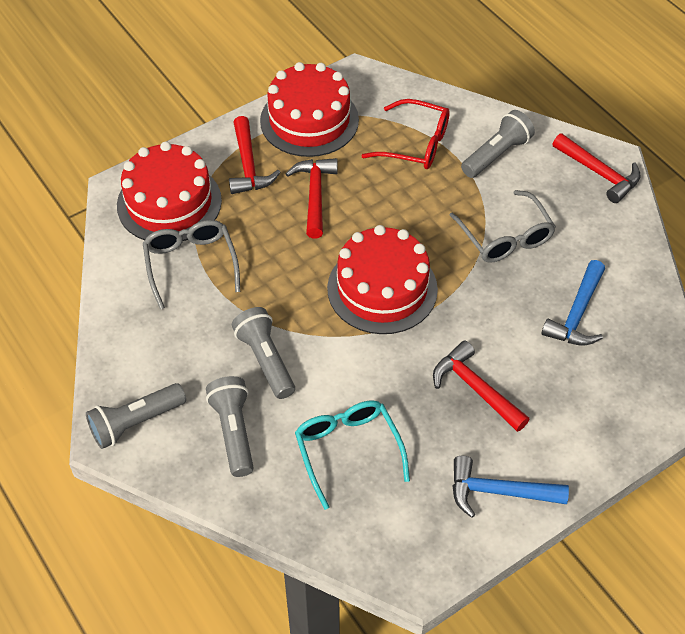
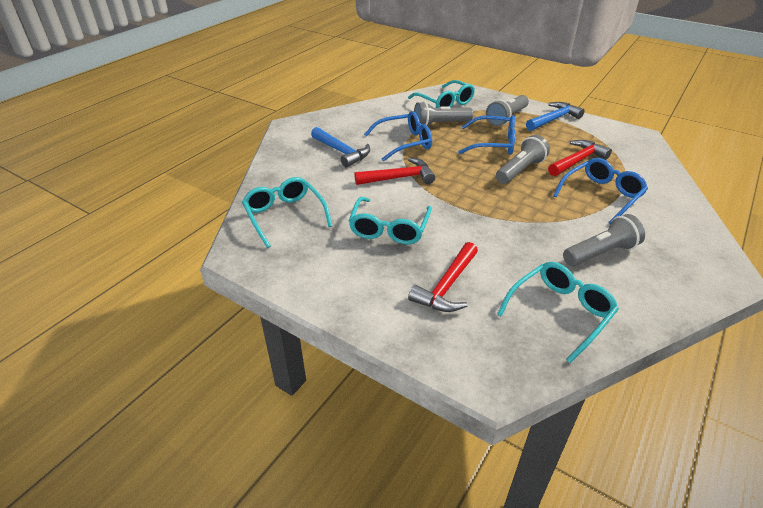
blue glasses: none = 0 -> [364,111,432,162] [458,115,515,155] [553,158,648,224] = 3
grey glasses: [143,220,240,310] [449,190,556,263] = 2 -> none = 0
red cake: [117,141,222,241] [260,62,359,157] [327,225,438,334] = 3 -> none = 0
red glasses: [361,99,450,169] = 1 -> none = 0
red hammer: [229,116,281,194] [285,158,338,238] [433,341,530,432] [553,133,641,203] = 4 -> [354,158,435,185] [408,242,478,312] [548,140,612,176] = 3
turquoise glasses: [295,400,410,510] = 1 -> [242,177,332,248] [349,197,432,245] [408,80,475,108] [497,262,619,363] = 4

